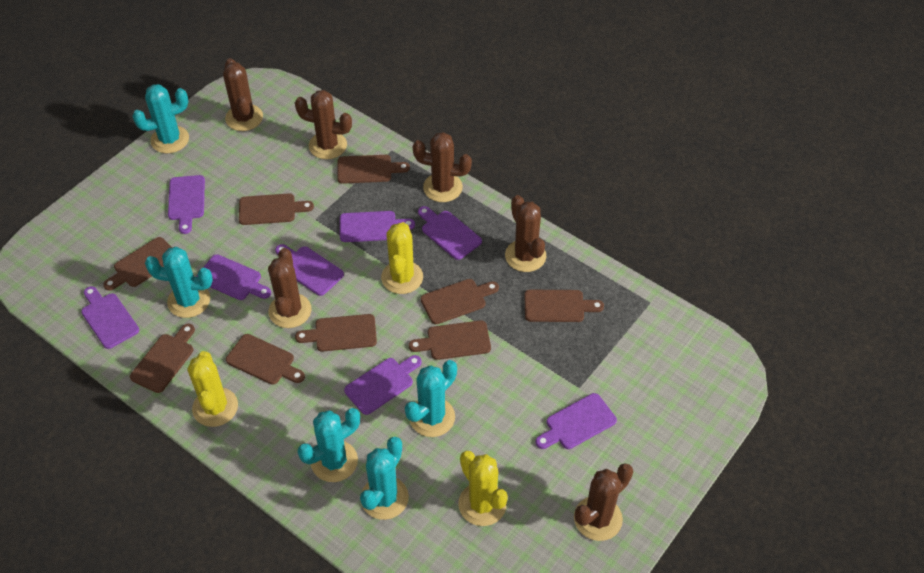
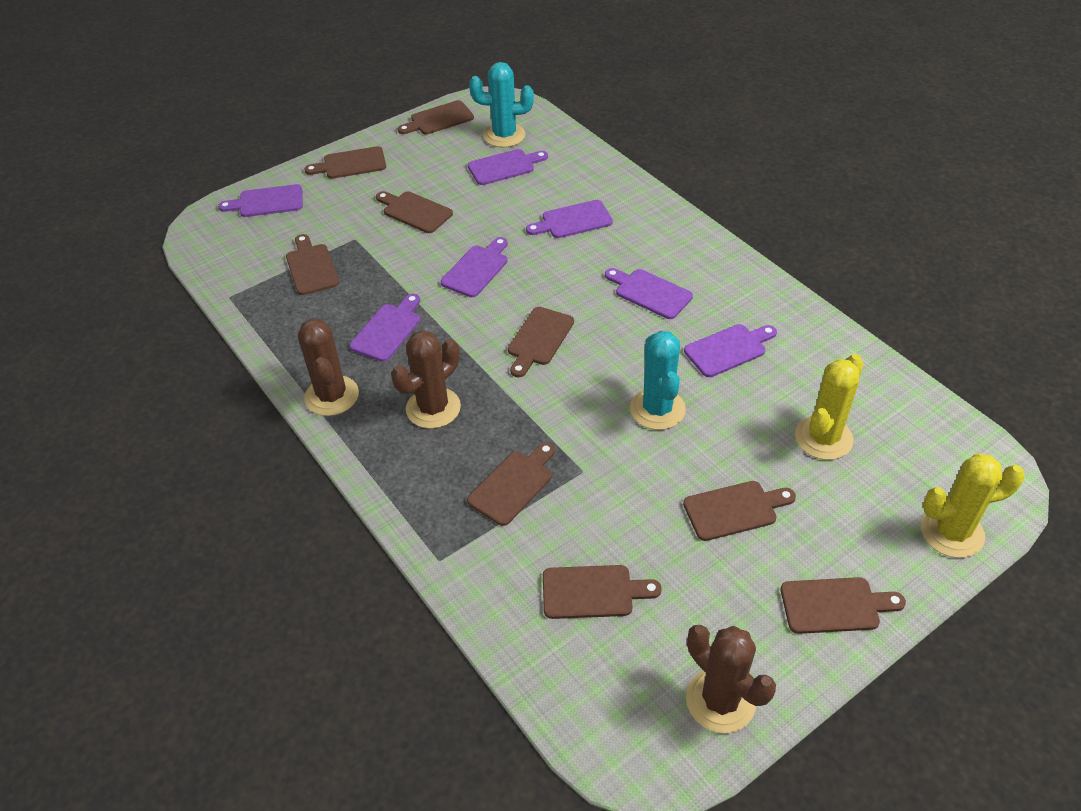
brown cactus: [223,58,263,131] [268,248,312,328] [295,90,352,159] [413,132,472,202] [505,195,546,272] [574,463,633,541] = 6 -> [298,319,359,416] [391,330,461,429] [686,625,776,733] = 3
purple cutting board: [81,286,139,349] [168,175,205,234] [196,254,271,300] [275,244,344,296] [340,211,415,242] [344,355,422,415] [418,206,482,260] [536,393,617,449] = 8 -> [218,184,303,217] [350,294,420,362] [441,237,508,297] [468,149,548,185] [526,200,613,238] [605,268,693,319] [684,324,777,377] = 7
turquoise cactus: [132,84,189,153] [145,247,213,318] [298,408,360,482] [360,437,409,520] [405,360,457,437] = 5 -> [469,62,534,148] [630,331,686,430] = 2
yellow cactus: [188,351,238,427] [381,222,423,294] [458,451,508,526] = 3 -> [795,354,863,460] [921,454,1025,558] = 2

